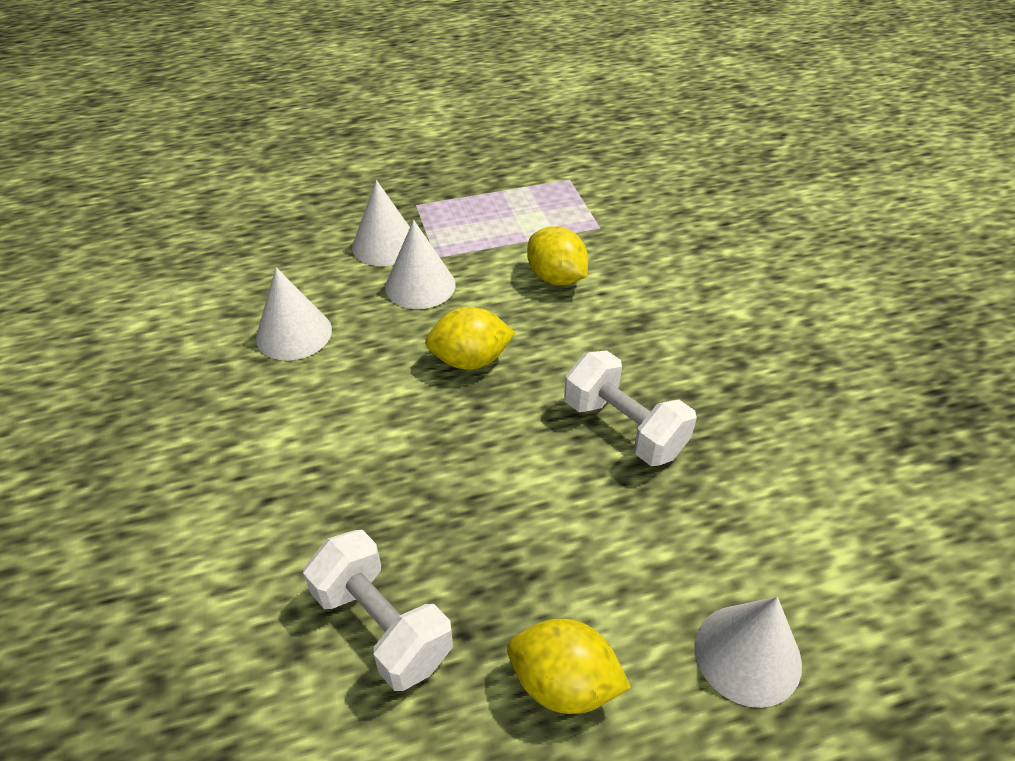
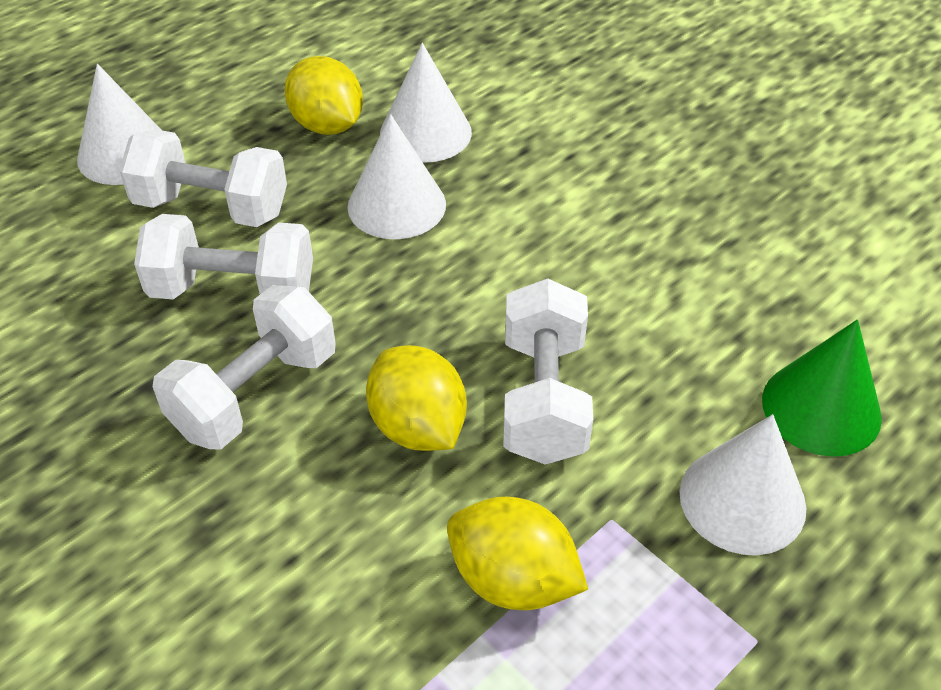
green cone: none = 0 -> [762,320,882,457] = 1
white dumbbell: [303,530,453,691] [564,350,697,466] = 2 -> [119,129,287,227] [134,214,313,299] [153,285,336,449] [503,278,593,465] = 4

